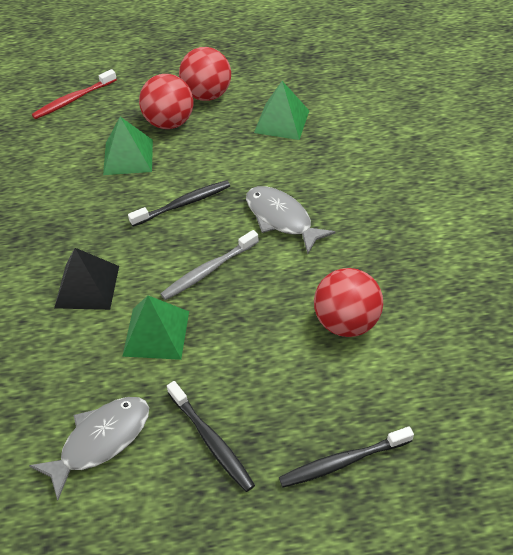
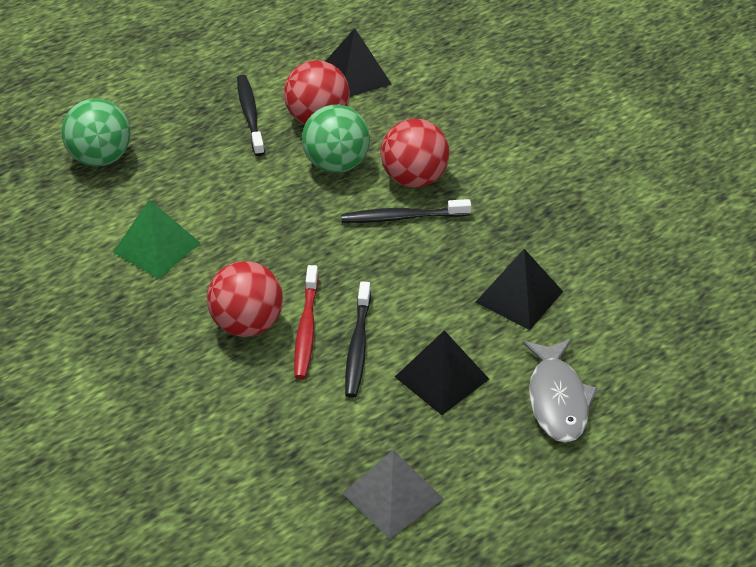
black pyramid: [54,248,119,310] = 1 -> [325,28,391,97] [395,330,489,415] [475,249,563,330] = 3
green ball: none = 0 -> [61,98,131,167] [302,105,370,173] = 2
green pyramid: [103,117,153,175] [122,295,189,360] [254,81,309,140] = 3 -> [113,199,200,279] = 1
grey fish: [29,397,149,500] [246,186,335,254] = 2 -> [523,339,598,443] = 1
grey pyramid: none = 0 -> [342,450,443,539] = 1
grey toothbrush: [160,230,259,300] = 1 -> none = 0

